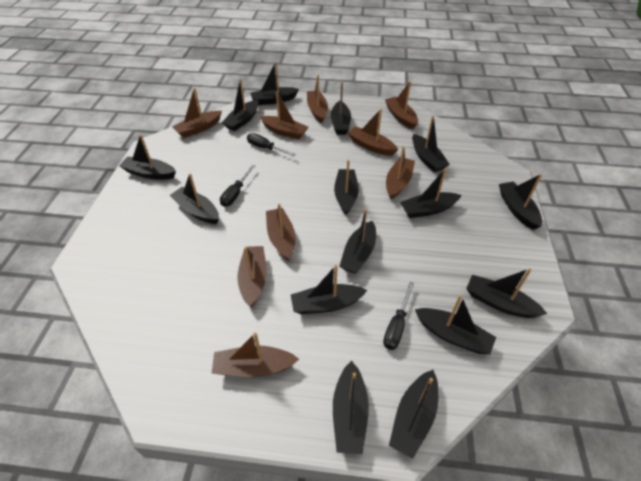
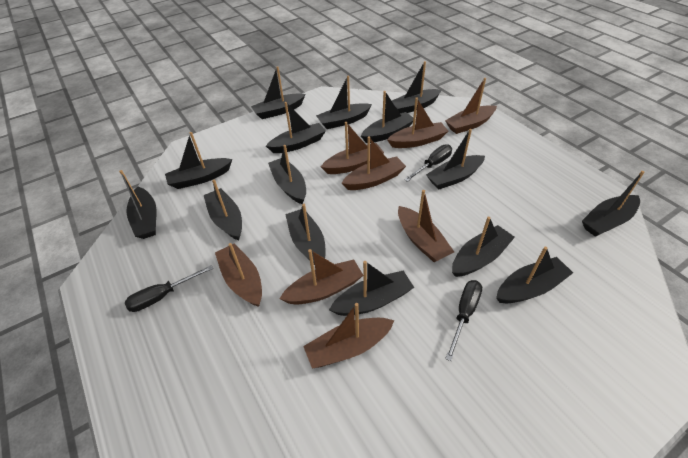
brown boat: [172,88,222,138] [212,332,299,377] [237,246,267,307] [260,91,309,139] [266,204,295,261] [307,75,328,123] [348,109,398,156] [385,81,418,129] [386,146,415,200] = 9 -> [215,243,262,307] [279,249,363,305] [303,303,395,368] [321,122,384,174] [342,136,406,190] [387,97,448,148] [398,190,454,262] [445,78,497,134] = 8

